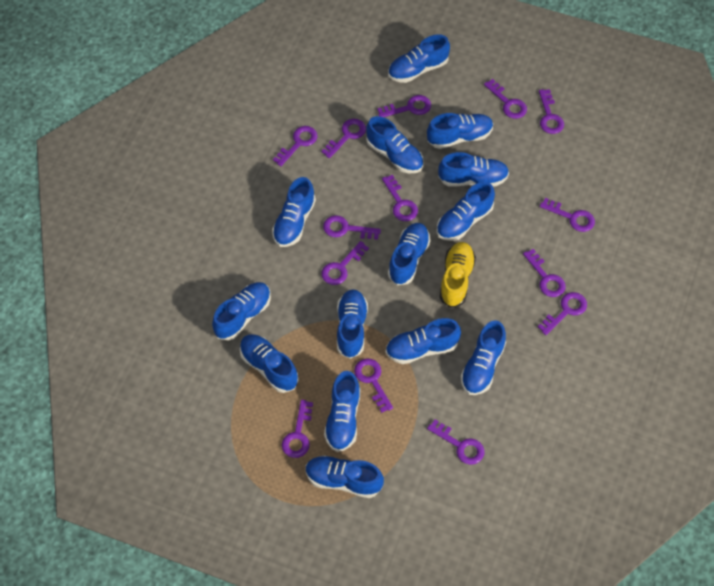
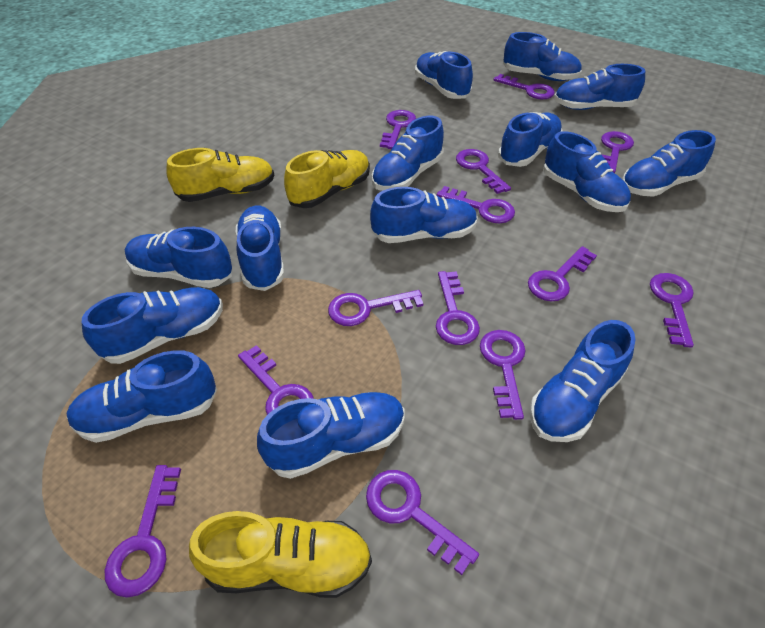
purple key: [273,126,317,166] [282,400,313,458] [321,119,366,158] [322,241,369,285] [323,215,381,240] [354,359,393,413] [377,95,431,117] [382,175,418,221] [427,419,484,465] [484,79,527,119] [523,249,566,297] [538,292,587,335] [539,89,564,134] [540,198,595,232] = 14 -> [104,465,181,598] [238,345,314,415] [328,290,423,326] [366,470,479,575] [380,110,416,149] [436,186,515,223] [436,271,480,345] [456,149,511,194] [480,330,526,420] [493,74,555,99] [528,246,597,301] [601,131,634,173] [650,273,694,347] = 13
yellow shoe: [439,242,476,308] = 1 -> [166,148,275,202] [189,511,372,598] [284,150,370,208] = 3

